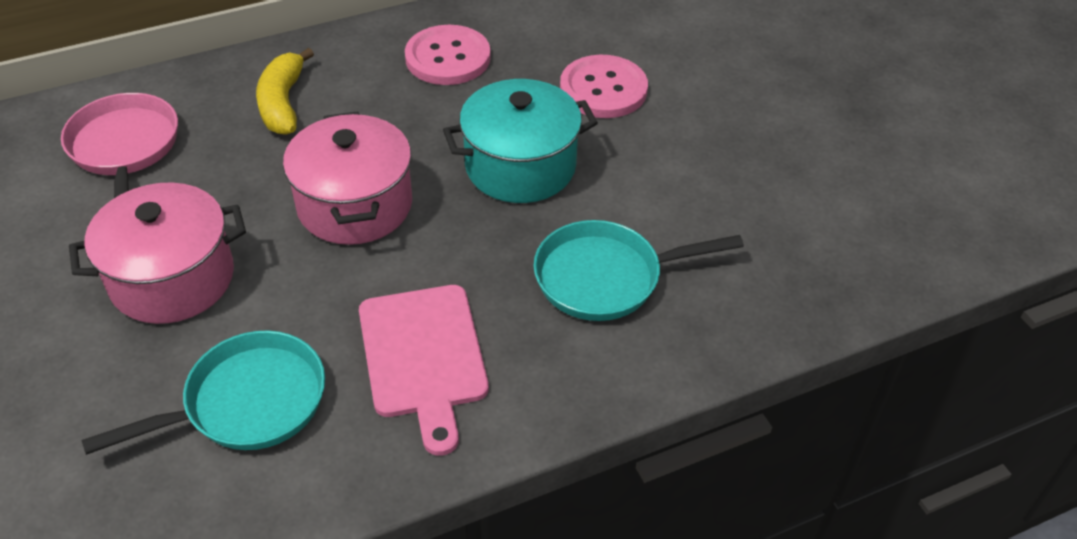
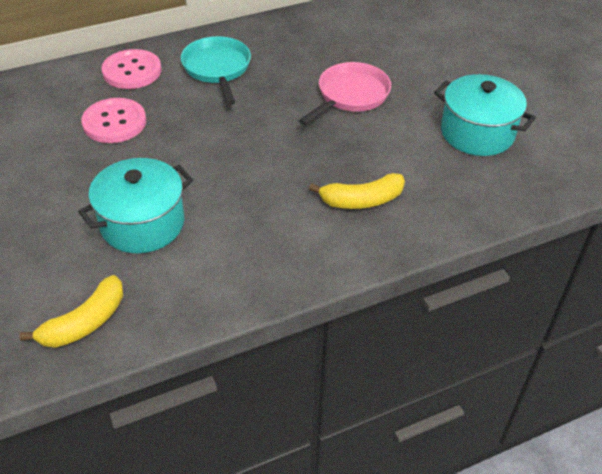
pink cutting board: [359,285,489,456] = 1 -> none = 0
pink pot: [69,183,246,324] [283,111,412,245] = 2 -> none = 0
turquoise pan: [81,331,325,455] [534,220,744,321] = 2 -> [181,36,251,105] = 1
turquoise pot: [443,79,598,203] = 1 -> [78,158,193,253] [434,74,536,156] = 2
yellow banana: [256,48,314,135] = 1 -> [19,275,123,348] [309,173,405,209] = 2

